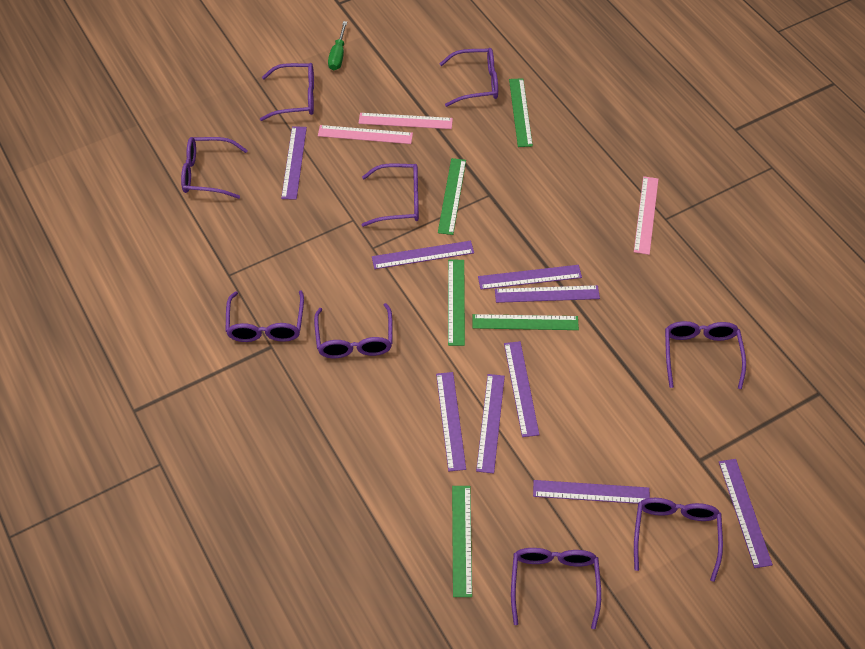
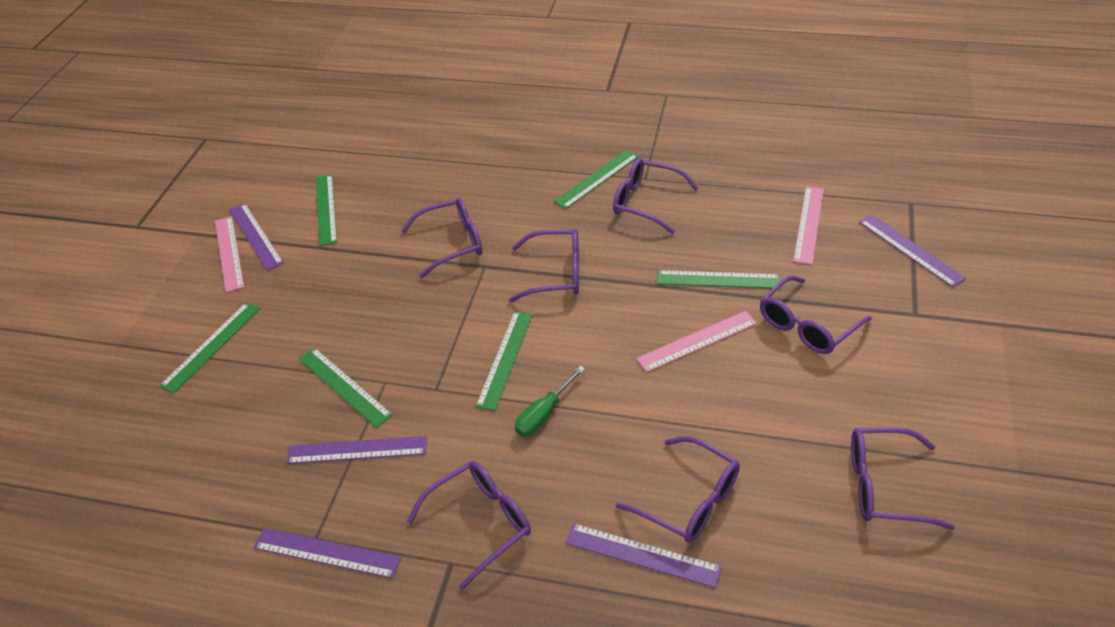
green ruler: [438,158,466,235] [448,260,465,346] [452,486,472,597] [473,314,579,330] [509,78,533,147] = 5 -> [159,303,260,393] [299,348,393,428] [316,174,337,246] [475,311,533,411] [553,150,639,209] [657,270,781,289] = 6
purple glasses: [181,137,248,199] [225,290,304,342] [260,63,314,121] [314,303,392,358] [362,164,419,227] [439,48,498,107] [511,548,601,629] [634,498,723,582] [665,321,746,389] = 9 -> [401,197,483,278] [407,461,531,590] [509,229,579,303] [613,158,699,234] [615,436,740,543] [760,275,872,354] [851,427,955,530] = 7
purple ruler: [281,126,307,200] [372,241,474,269] [436,372,466,471] [476,374,505,474] [478,265,582,290] [495,285,600,303] [504,341,539,437] [533,480,650,504] [719,459,773,568] = 9 -> [229,203,284,270] [254,528,401,579] [287,436,427,464] [566,523,722,588] [859,215,966,287] = 5

